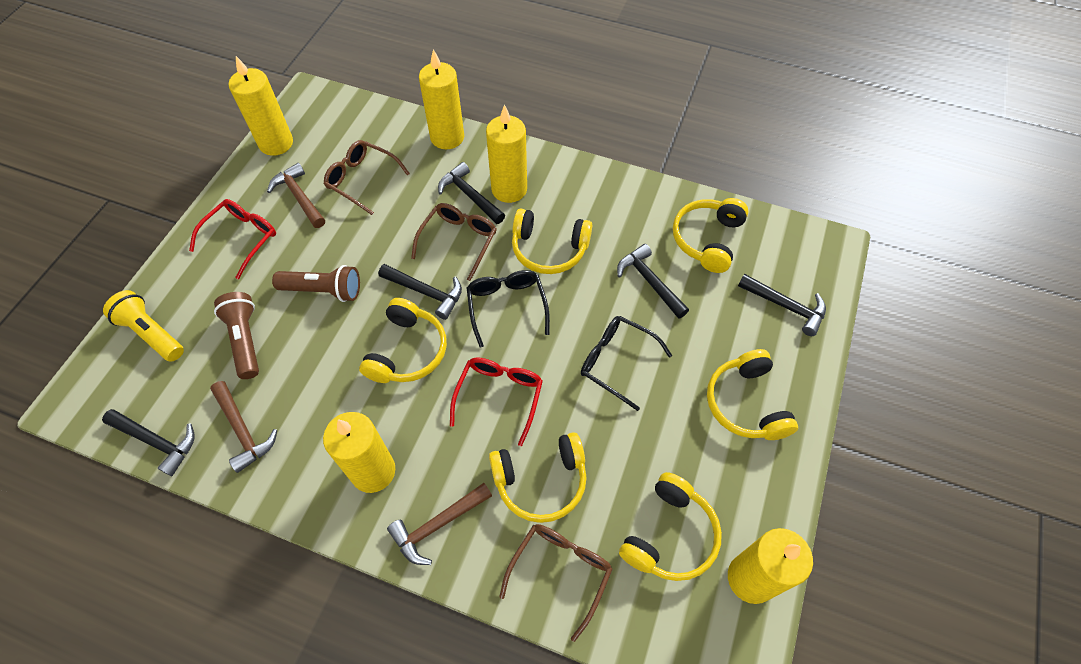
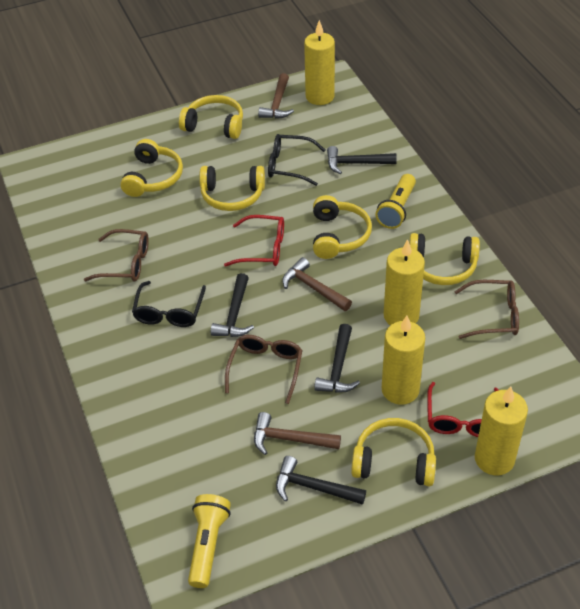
black hammer: [102,409,195,476] [378,264,462,320] [438,162,505,224] [617,244,689,319] [738,274,826,336] = 5 -> [211,273,254,337] [276,456,366,505] [314,324,360,393] [327,146,397,174] = 4
brown flashlight: [214,292,259,379] [272,265,360,302] = 2 -> none = 0
yellow candle: [229,56,293,156] [323,412,395,493] [419,49,464,149] [486,104,527,203] [728,528,813,604] = 5 -> [304,20,335,105] [382,316,425,405] [384,239,425,326] [475,387,528,475] = 4
yellow flashlight: [103,290,184,362] = 1 -> [188,494,231,588] [376,174,416,229] = 2

